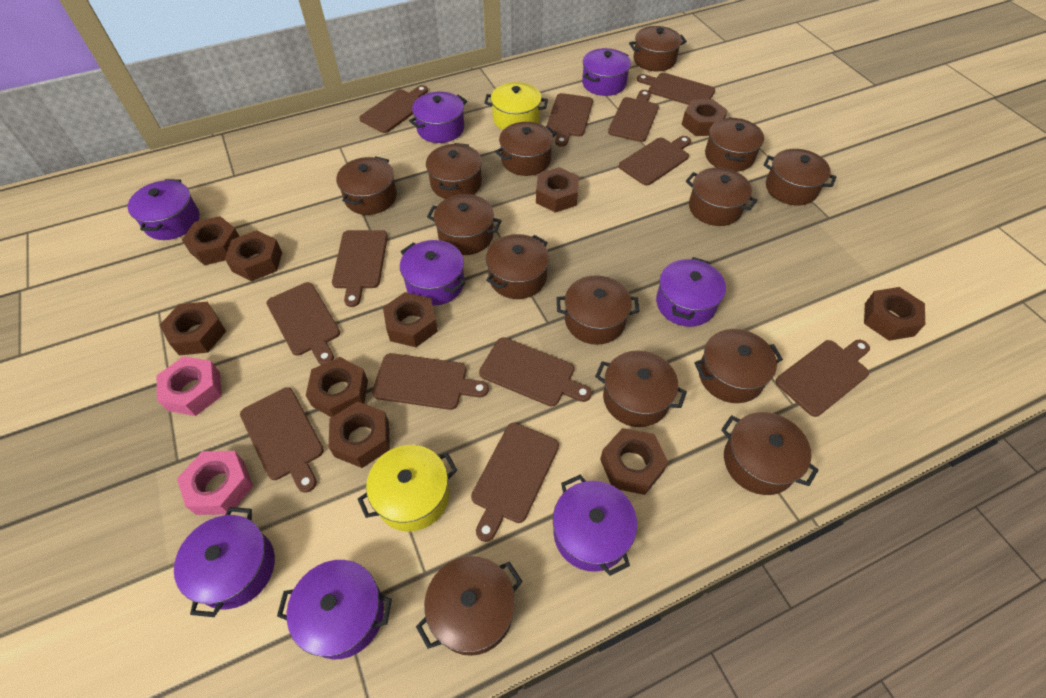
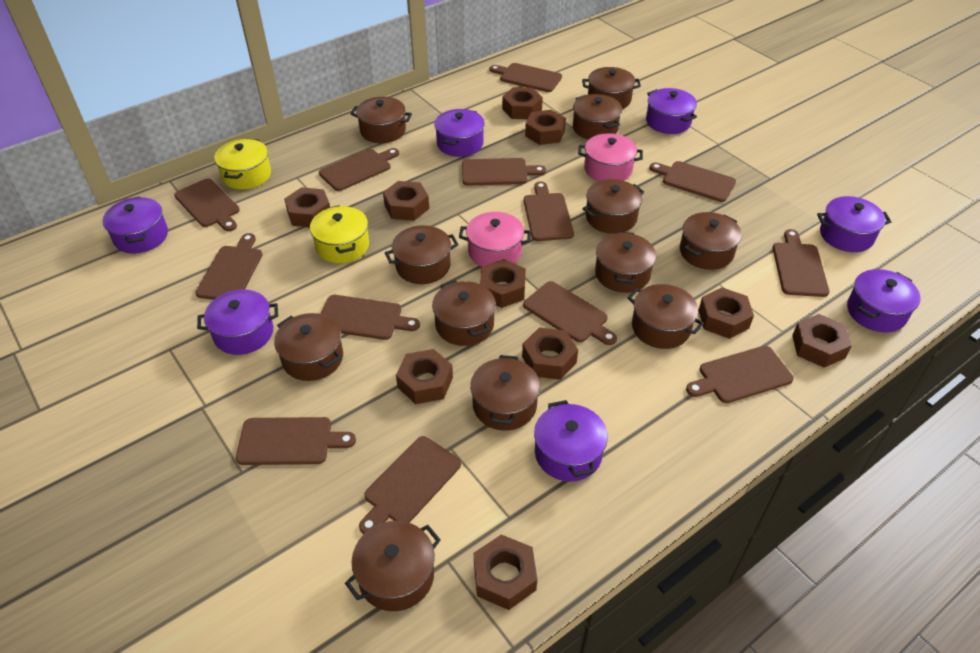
brown cutting board: [240,387,324,493] [266,282,340,365] [332,230,388,307] [359,85,428,133] [372,353,489,410] [471,423,559,542] [479,337,592,407] [546,93,593,147] [608,90,659,142] [619,136,691,186] [637,73,715,105] [775,340,870,417] = 12 -> [174,179,240,231] [195,233,263,300] [236,417,356,465] [319,148,399,191] [321,295,420,340] [359,436,461,534] [462,158,546,186] [490,63,562,92] [523,281,617,345] [524,181,574,241] [649,161,736,202] [686,346,794,403] [773,229,829,297] = 13
brown pot: [336,156,397,215] [416,556,523,656] [426,143,482,199] [427,194,502,255] [486,234,549,299] [495,122,557,176] [557,275,640,345] [595,350,687,427] [629,26,687,71] [686,167,758,226] [694,329,783,403] [705,117,764,172] [721,412,818,495] [764,149,836,205] = 14 -> [274,313,343,381] [345,521,441,611] [350,97,412,143] [385,225,459,284] [432,280,496,346] [470,355,540,431] [573,94,622,139] [582,67,641,109] [582,179,644,234] [595,232,656,293] [627,284,704,349] [680,212,742,270] = 12
pink nut: [157,356,222,416] [177,451,253,515] = 2 -> none = 0
pink pot: none = 0 -> [459,212,531,267] [578,133,643,181] = 2
purple pot: [127,179,200,240] [174,507,275,617] [277,560,392,659] [400,240,465,306] [409,92,467,143] [553,475,637,576] [582,48,631,96] [656,257,726,327] = 8 -> [103,196,168,253] [197,289,278,355] [434,109,485,157] [534,400,608,482] [646,88,697,134] [817,196,891,252] [847,269,920,332] = 7

